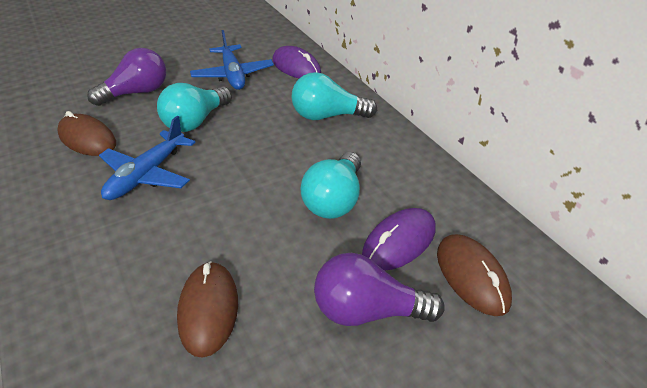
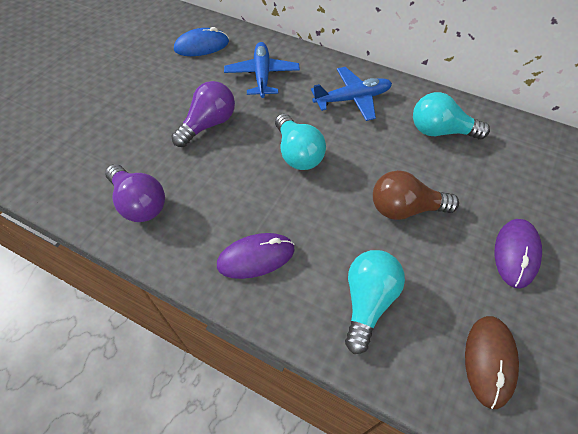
blue mouse: none = 0 -> [174,27,229,56] = 1
brown light bulb: none = 0 -> [373,170,459,220] = 1
brown mouse: [57,111,116,156] [177,261,238,358] [437,234,512,316] = 3 -> [465,316,519,409] = 1

